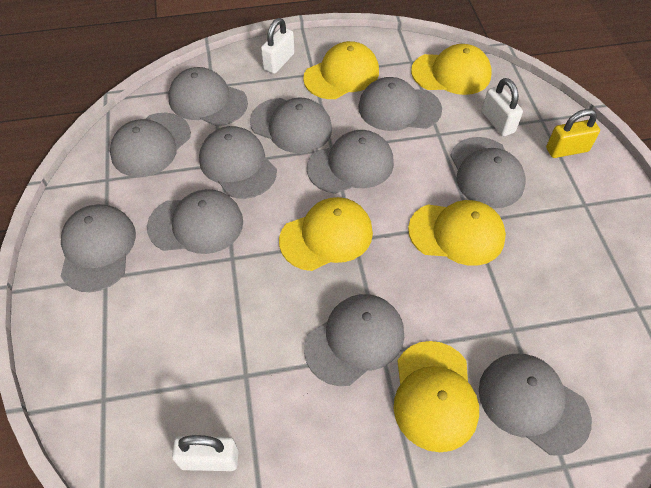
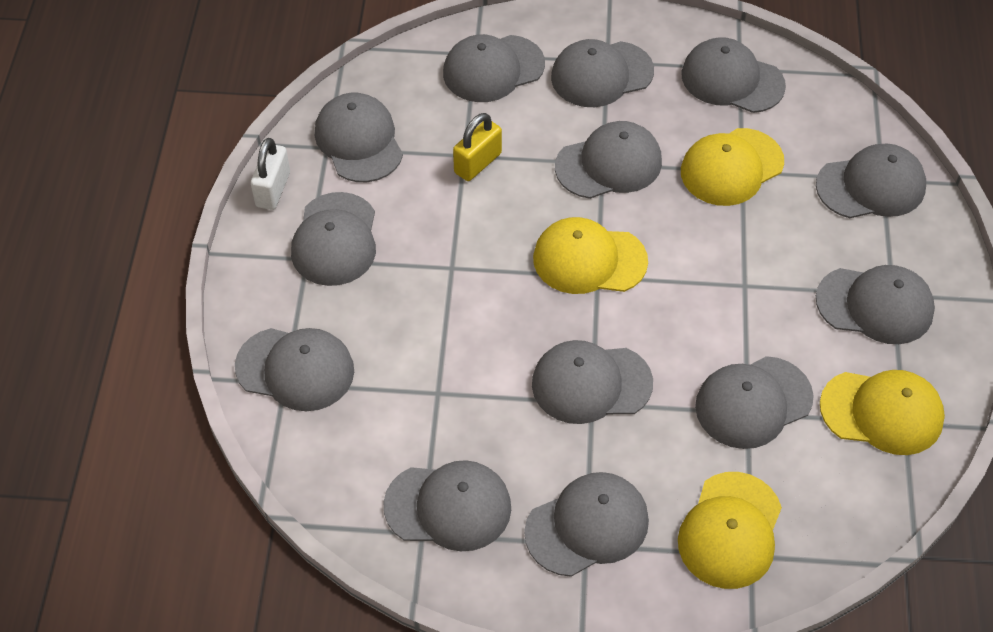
grey cap: [60,204,136,292] [110,113,191,177] [147,189,243,254] [168,67,248,126] [199,126,277,199] [250,97,332,153] [304,294,404,386] [307,130,394,194] [358,77,442,131] [450,137,526,208] [479,354,592,456] = 11 -> [235,328,354,411] [291,192,376,286] [315,93,403,182] [383,460,511,551] [443,34,545,102] [524,472,649,577] [532,340,653,424] [551,39,654,107] [555,121,662,199] [682,37,786,113] [695,356,814,449] [816,144,926,218] [816,265,935,344] = 13
white padlock: [172,435,239,471] [261,18,294,74] [482,78,523,136] = 3 -> [251,138,290,210] = 1
yellow cap: [279,197,373,271] [303,41,379,99] [394,341,479,452] [408,200,506,266] [411,44,492,95] = 5 -> [533,217,648,294] [678,472,782,589] [681,128,784,206] [820,370,945,455] = 4

